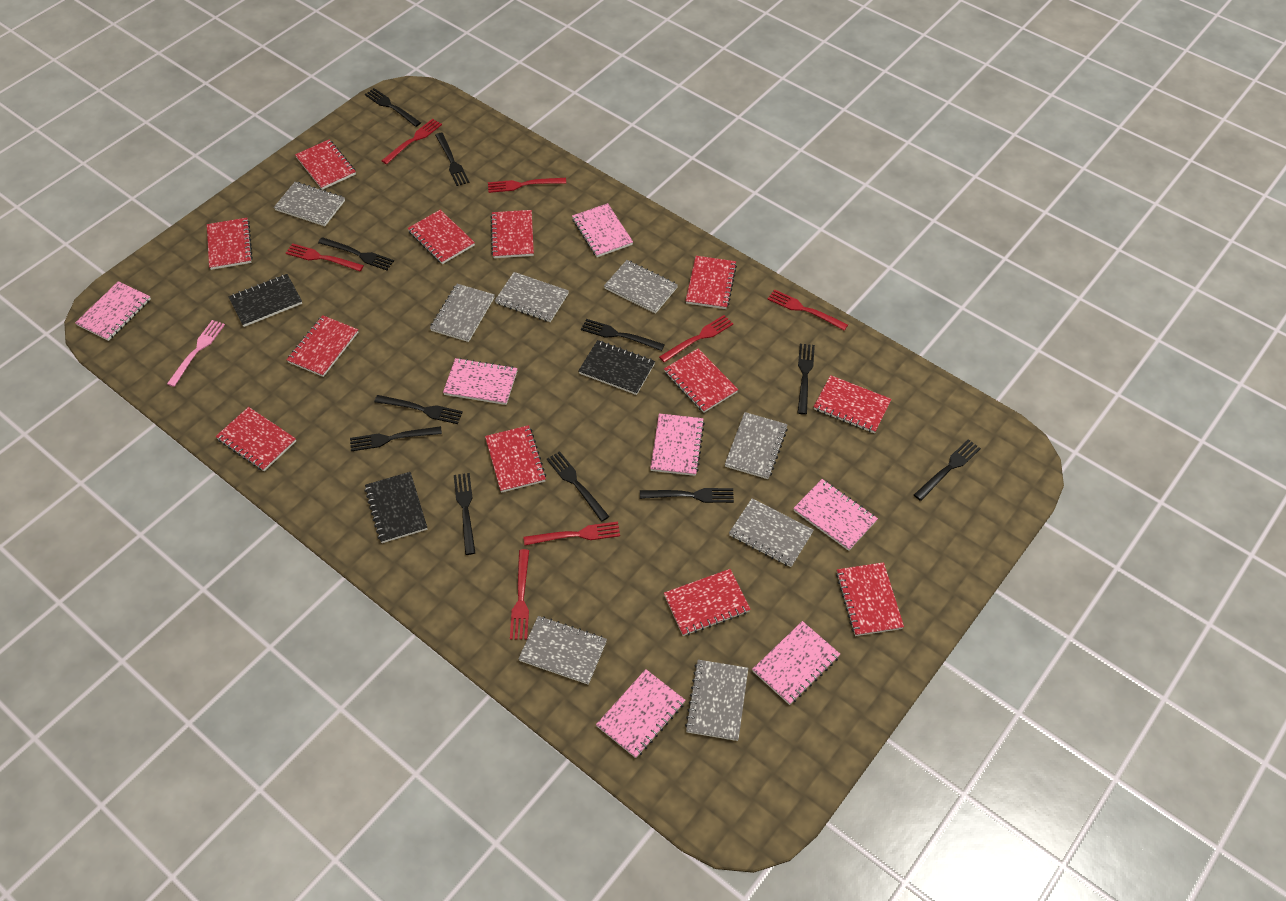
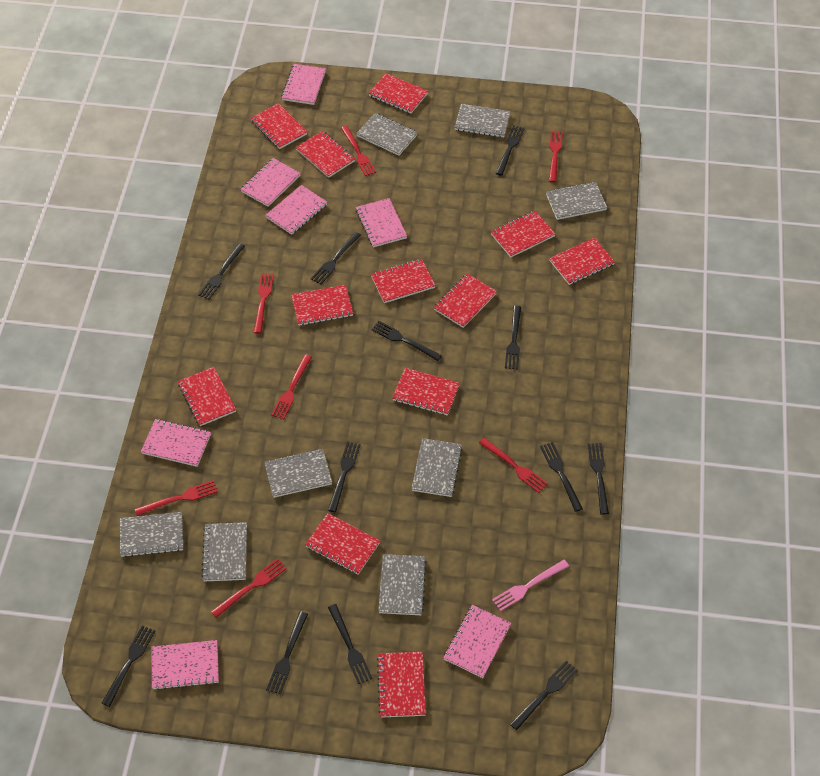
black fork: [318,237,394,270] [350,426,442,451] [365,88,421,127] [374,395,463,424] [435,133,469,186] [454,473,475,555] [547,451,609,522] [581,319,665,351] [640,488,734,503] [798,344,815,415] [914,439,981,501] = 11 -> [101,625,155,707] [198,243,245,300] [266,611,308,695] [311,232,361,285] [328,441,361,512] [328,604,373,684] [372,321,442,361] [496,125,525,176] [505,306,521,370] [510,661,578,730] [540,442,583,512] [588,443,609,515] = 12
black notebook: [229,274,302,327] [365,472,427,543] [578,340,655,395] = 3 -> none = 0

